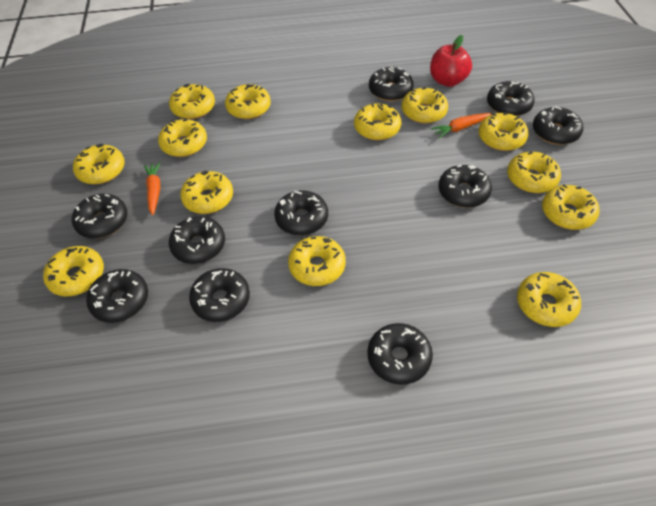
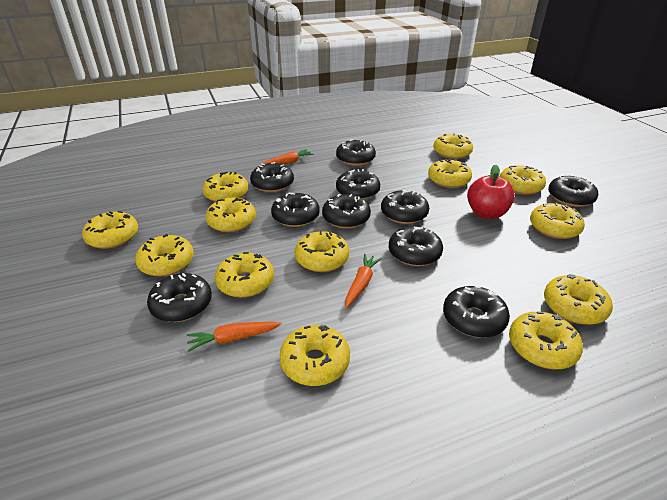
orange carrot: [144,162,161,215] [431,113,492,138] = 2 -> [187,322,281,352] [262,149,314,164] [345,254,382,308] = 3

